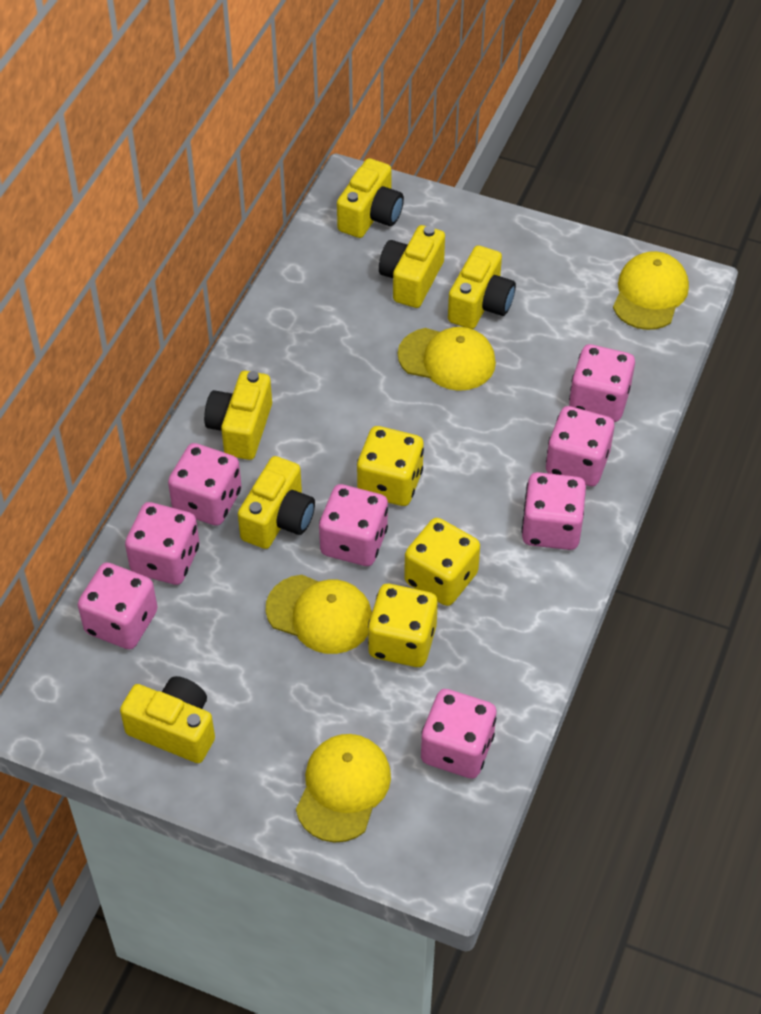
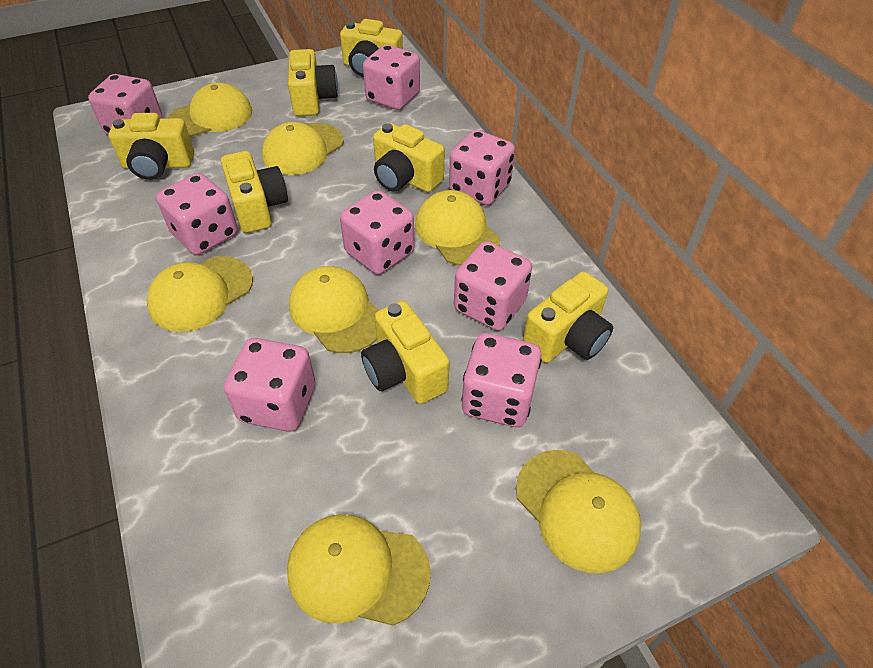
yellow camera: [120,676,215,763] [204,371,272,460] [238,456,315,549] [337,158,404,238] [379,225,445,308] [448,245,516,329] = 6 -> [108,113,194,180] [221,151,288,233] [288,49,338,116] [340,19,403,77] [361,301,450,404] [373,123,445,192] [523,271,613,363] = 7
yellow cap: [266,575,372,654] [296,734,391,842] [398,327,496,391] [613,251,689,330] = 4 -> [147,256,253,332] [168,83,252,137] [262,122,344,175] [287,514,431,626] [289,266,379,353] [415,190,500,266] [516,450,641,573] = 7
yellow dice: [357,426,424,506] [368,584,438,667] [404,518,480,606] = 3 -> none = 0

